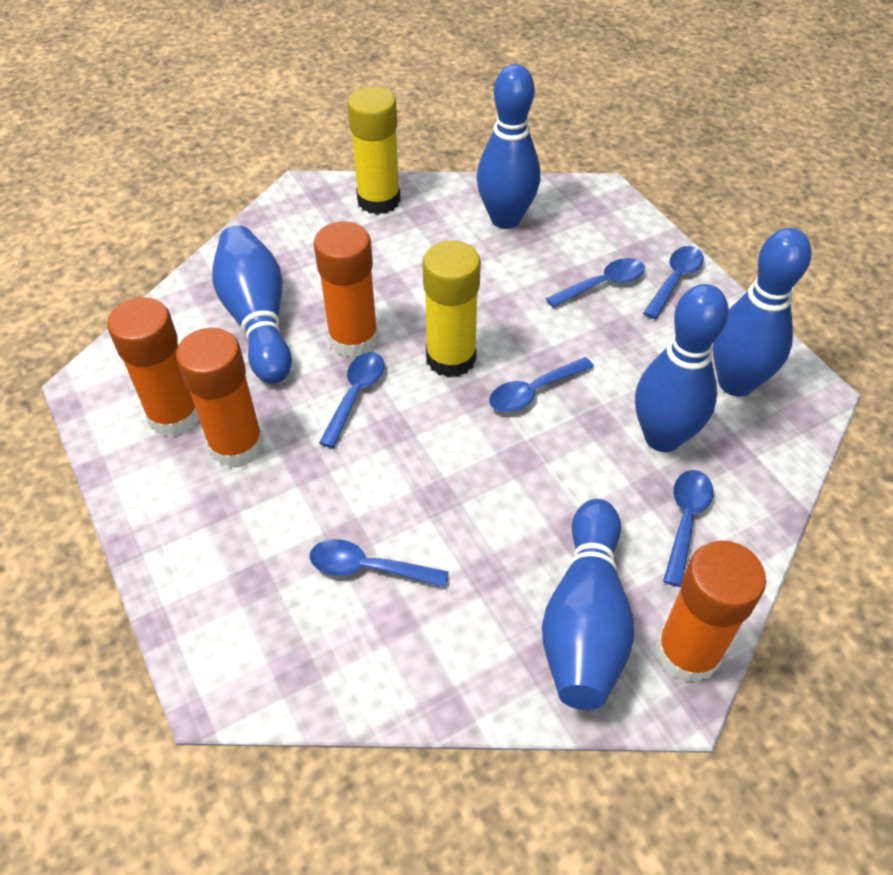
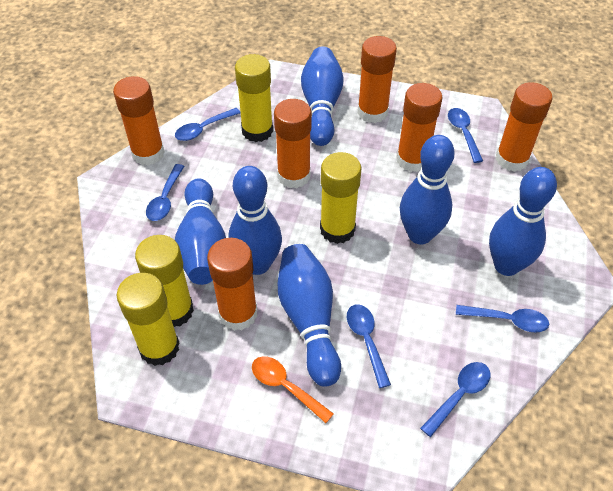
blue bowling pin: [212,225,292,384] [477,64,540,229] [542,499,634,710] [635,284,729,452] [712,228,812,397] = 5 -> [175,178,226,285] [228,166,282,275] [278,244,341,387] [301,47,344,146] [400,135,455,244] [489,167,557,276] = 6
orange glue stick: [107,297,199,436] [176,328,264,468] [314,222,378,358] [656,541,766,683] = 4 -> [113,76,165,165] [207,238,257,331] [274,99,312,188] [358,36,397,123] [396,83,443,172] [496,82,552,172] = 6
orange spoon: none = 0 -> [252,356,334,423] = 1
yellow glue stick: [347,86,401,215] [422,240,481,377] = 2 -> [117,273,179,366] [135,235,194,327] [235,54,273,142] [320,152,361,244] = 4

